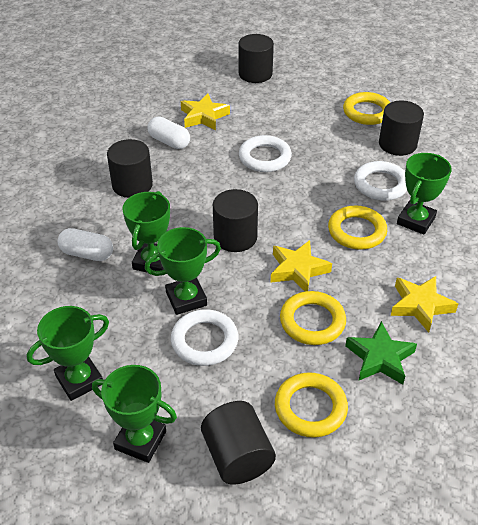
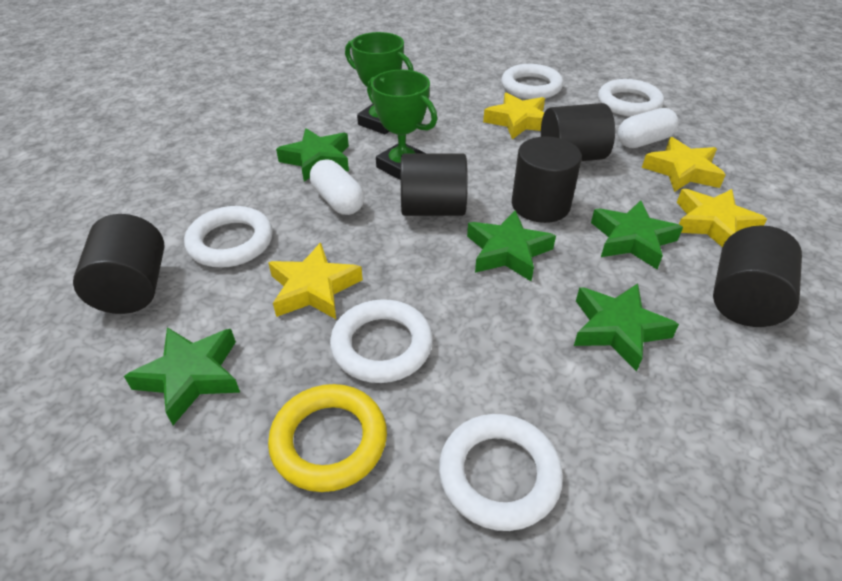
green star: [345,321,417,385] = 1 -> [124,327,240,425] [276,128,349,182] [467,210,556,281] [574,283,679,372] [591,200,683,269] = 5
green trophy: [27,306,109,401] [92,365,177,463] [122,191,170,276] [145,227,221,315] [397,153,452,235] = 5 -> [345,32,414,134] [367,70,437,180] = 2
white ring: [171,309,238,366] [239,135,292,172] [354,161,407,200] = 3 -> [184,206,273,268] [330,299,433,383] [439,414,563,531] [501,64,563,99] [598,79,664,117] = 5
yellow ring: [275,372,348,438] [280,291,346,345] [328,206,387,250] [343,92,391,125] = 4 -> [268,384,387,492] = 1
yellow star: [181,93,230,130] [271,240,332,291] [391,276,458,333] = 3 -> [268,242,363,319] [483,92,545,140] [642,137,726,192] [677,189,767,247] = 4

